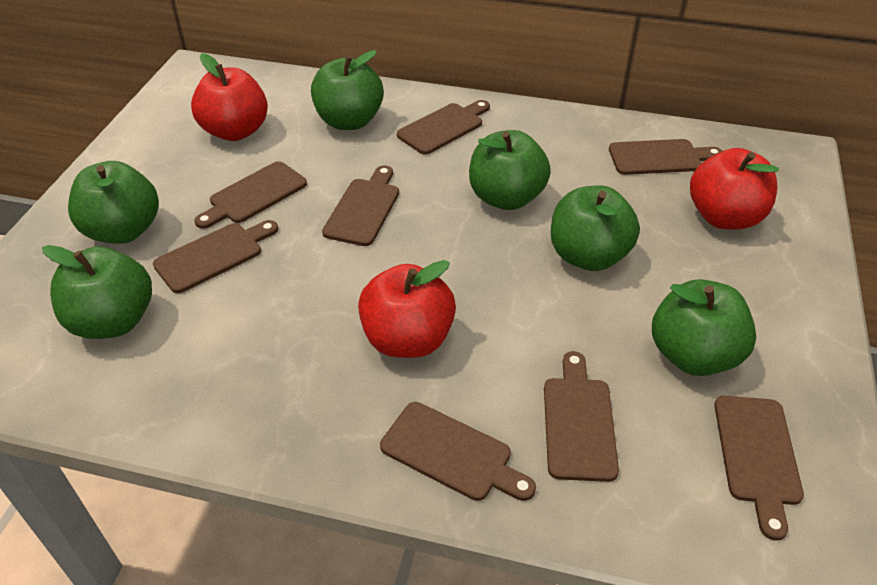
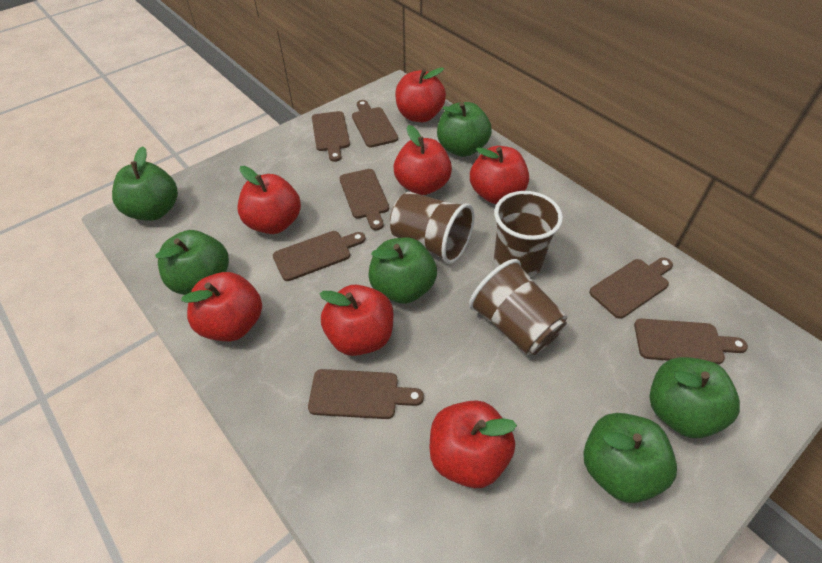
brown cup: none = 0 -> [390,192,474,264] [469,259,567,356] [494,191,563,278] = 3
brown cutting board: [153,220,278,293] [194,161,307,229] [322,165,399,246] [380,402,536,501] [397,100,490,155] [544,351,619,482] [609,139,722,175] [714,396,804,541] = 8 -> [273,231,366,281] [308,369,424,419] [312,111,350,162] [339,169,389,230] [352,100,398,148] [589,258,673,319] [634,319,748,364] = 7
red apple: [191,53,268,141] [358,260,456,358] [690,148,779,230] = 3 -> [181,272,262,341] [238,166,301,234] [320,285,393,356] [393,125,452,195] [395,67,446,122] [430,400,517,488] [470,146,529,204] = 7

